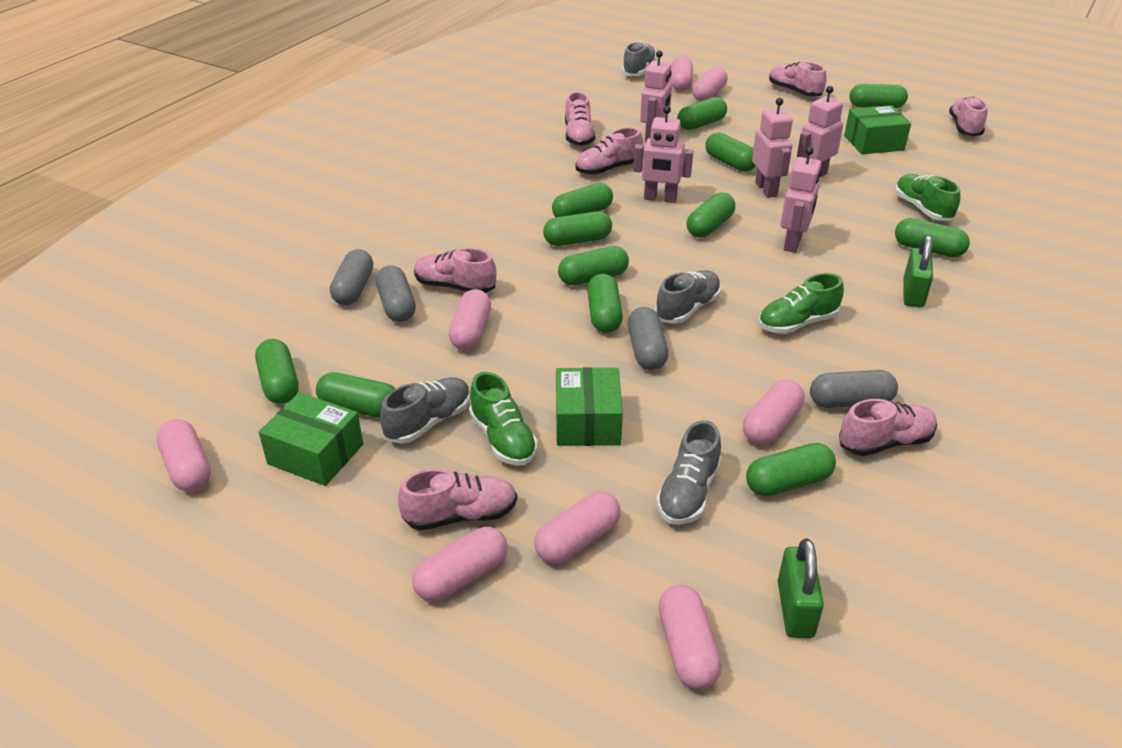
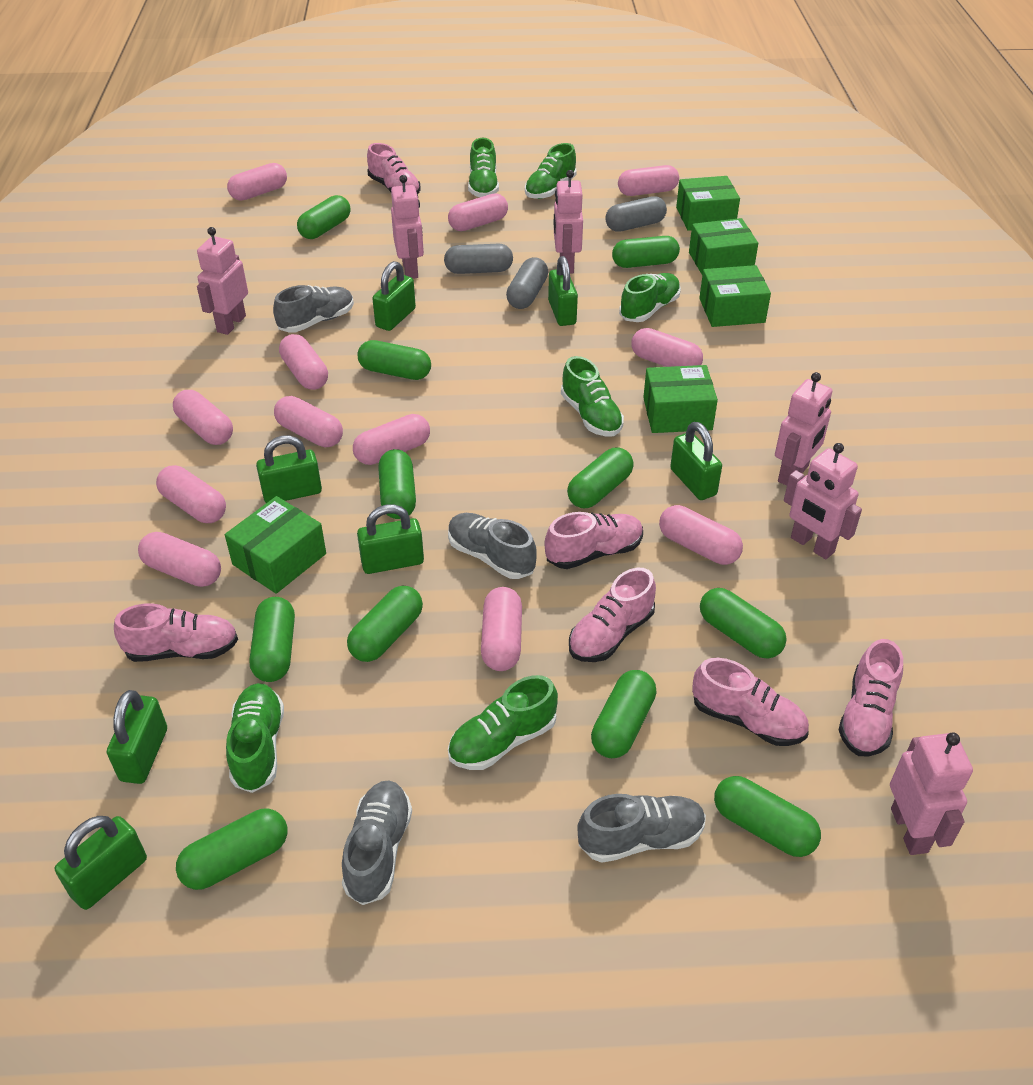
green box: [259,392,363,486] [556,367,623,446] [844,105,911,154] = 3 -> [225,496,326,594] [643,365,718,433] [676,176,740,231] [689,218,758,275] [699,265,771,327] = 5
green capsule: [255,339,299,404] [316,372,396,418] [543,211,612,246] [552,183,613,217] [558,246,629,286] [587,274,623,333] [677,97,727,130] [687,192,735,238] [705,132,756,172] [746,443,836,496] [849,84,908,108] [895,218,970,257] = 12 -> [176,809,287,890] [250,597,295,682] [297,195,351,239] [347,586,423,662] [357,340,431,380] [378,449,416,519] [567,447,634,508] [591,670,657,758] [612,236,680,268] [700,588,787,659] [714,776,821,857] = 11
green padlock: [778,539,824,638] [904,235,933,308] = 2 -> [55,816,147,910] [107,690,167,784] [256,435,322,503] [357,504,424,574] [372,261,416,331] [548,256,578,326] [670,422,722,500] = 7
green shoe: [469,372,538,466] [758,273,844,334] [895,174,960,221] = 3 -> [226,683,284,793] [448,675,558,770] [468,138,499,197] [525,143,577,199] [561,356,624,437] [619,273,681,322] = 6
grey capsule: [330,249,373,305] [376,265,416,322] [628,307,668,370] [810,370,898,408] = 4 -> [444,243,513,274] [506,257,548,309] [606,196,667,232] = 3
pink capsule: [157,419,211,492] [412,527,508,601] [449,289,491,350] [534,491,621,564] [658,585,722,689] [670,56,693,91] [692,67,727,101] [743,380,805,445] = 8 -> [138,532,221,587] [156,465,226,523] [173,390,233,445] [227,163,287,201] [274,396,343,447] [279,334,328,390] [353,414,430,465] [448,193,508,231] [481,587,522,671] [618,165,679,196] [631,328,703,367] [659,505,743,565] = 12
pink robot: [633,106,693,203] [640,50,672,143] [752,98,793,198] [780,147,821,253] [797,86,843,177] = 5 -> [197,227,248,335] [391,175,424,279] [554,170,583,273] [775,372,833,486] [784,443,862,559] [890,732,973,855] = 6
pink shoe: [398,469,517,530] [414,248,497,293] [565,92,595,146] [575,128,643,175] [769,62,827,96] [839,399,937,456] [949,96,988,136] = 7 -> [114,603,238,662] [367,143,421,194] [544,512,643,569] [569,568,656,662] [692,658,809,746] [839,639,903,757] = 6

